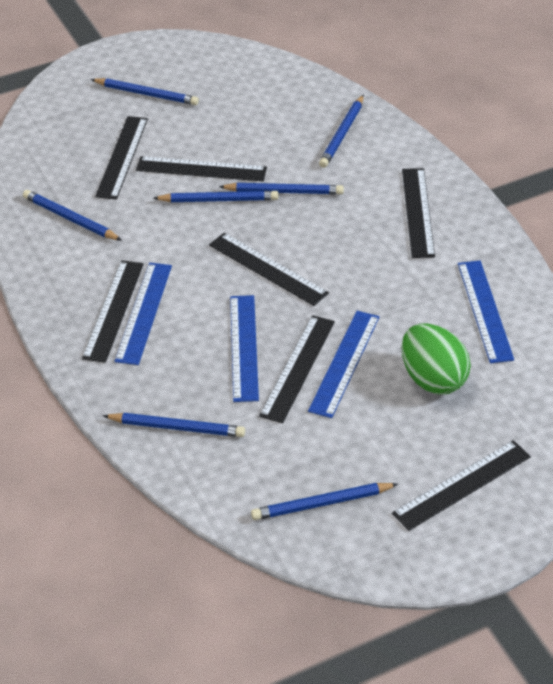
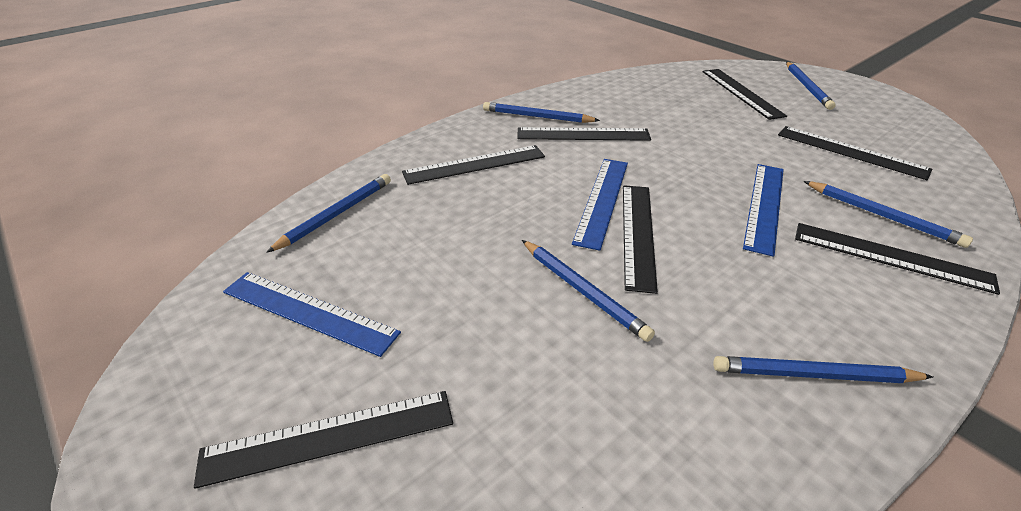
blue pencil: [23,190,122,241] [91,78,199,105] [103,413,245,437] [153,191,279,202] [219,183,344,195] [251,483,398,520] [319,95,364,168] = 7 -> [266,174,391,253] [483,102,600,123] [522,240,655,342] [713,356,933,383] [786,62,836,110] [804,181,973,248] = 6
blue ruler: [115,263,172,365] [230,295,259,402] [308,311,379,418] [458,261,514,363] = 4 -> [223,272,401,357] [572,159,628,251] [743,164,784,257] = 3
green egg: [401,323,471,395] = 1 -> none = 0

